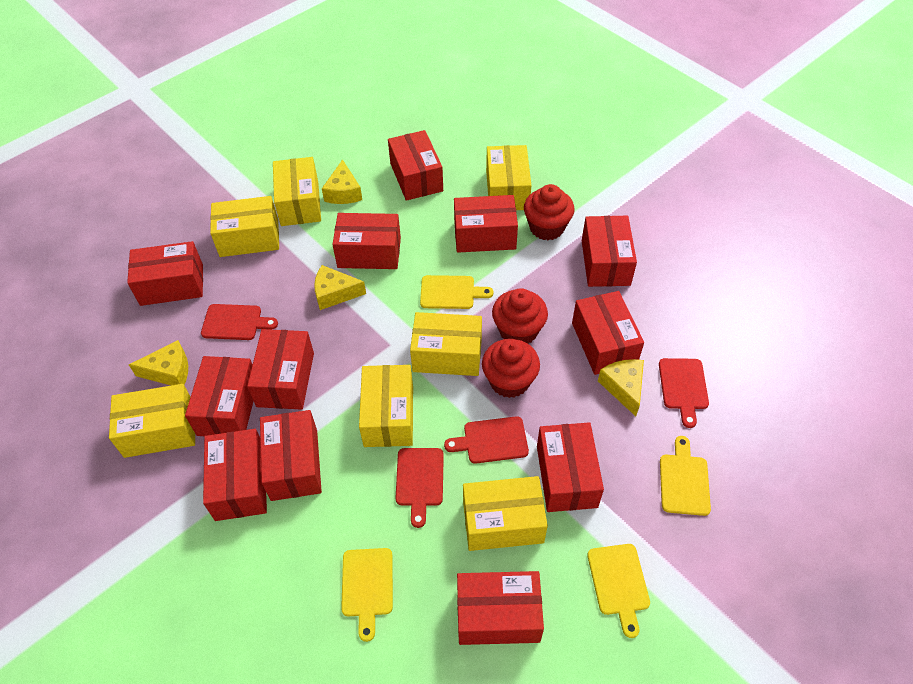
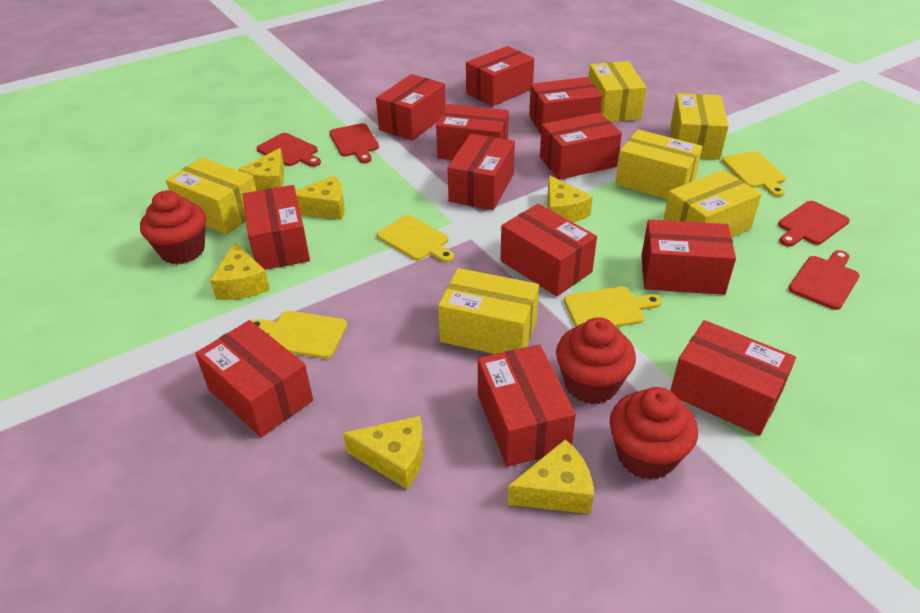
yellow box: [109,384,195,458] [210,196,279,257] [273,157,321,226] [359,365,413,447] [410,312,482,376] [463,476,548,551] [486,145,531,210] = 7 -> [166,157,256,235] [438,268,539,354] [588,61,647,122] [615,129,703,199] [663,170,762,238] [670,93,729,160] = 6
yellow cheese: [129,340,188,385] [314,265,366,310] [322,159,362,204] [598,359,644,416] = 4 -> [210,242,270,300] [238,148,284,191] [295,176,345,220] [343,416,423,489] [508,439,594,514] [548,175,593,223] = 6

